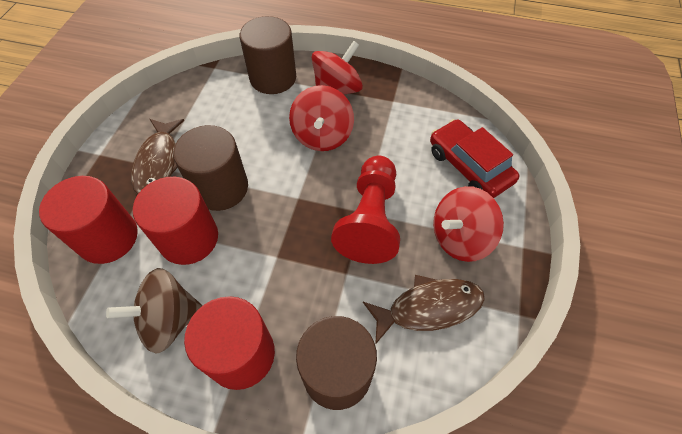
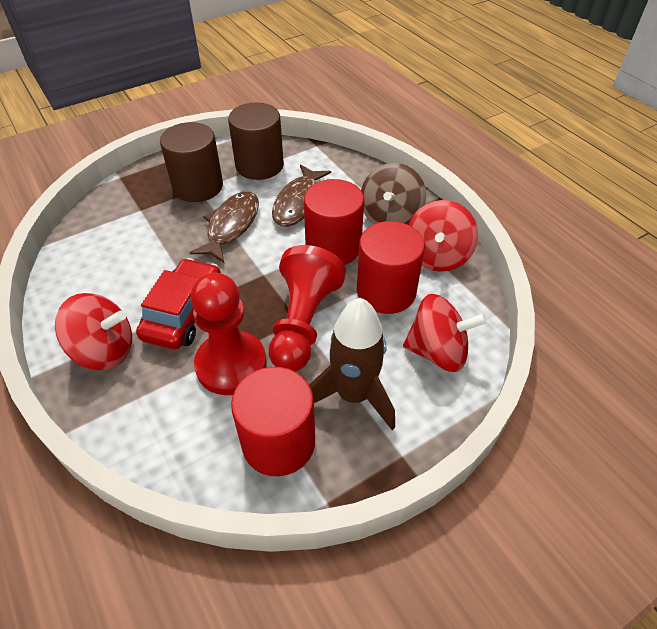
brown cylinder: [173,125,248,211] [240,16,296,94] [296,316,377,410] = 3 -> [160,122,223,202] [228,102,284,180] = 2
brown rocket: none = 0 -> [310,298,395,430] = 1
red pawn: [331,156,400,264] = 1 -> [190,273,267,395] [269,245,346,371] = 2

